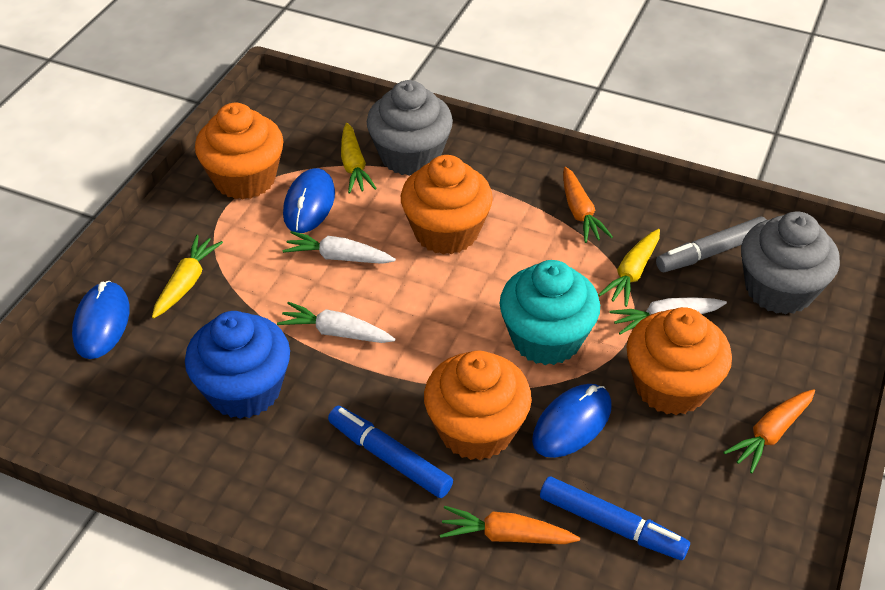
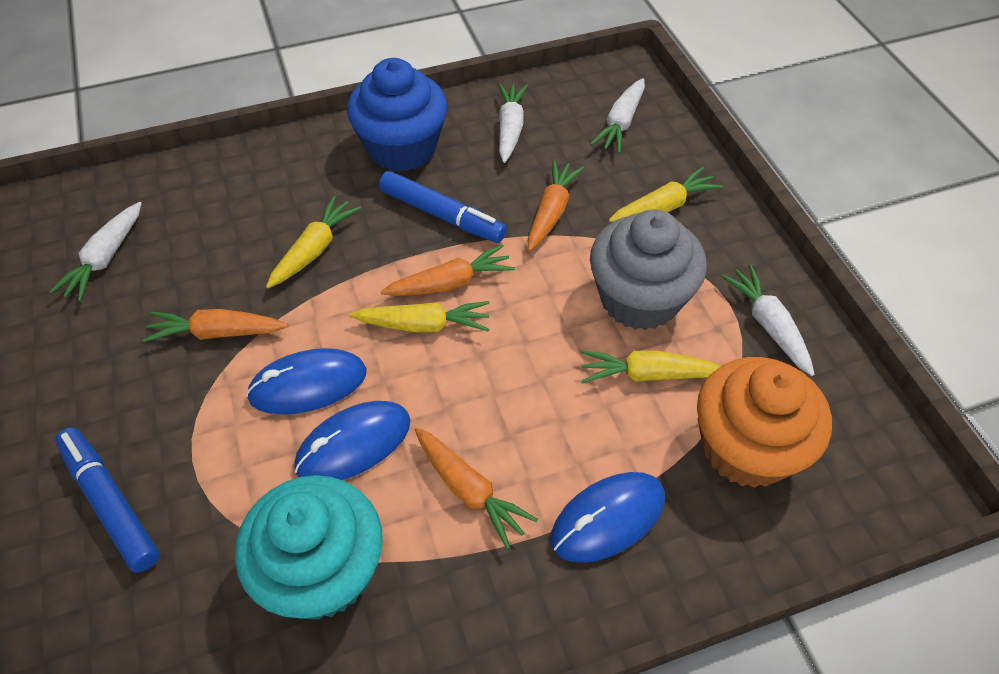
grey cupcake: [366,80,453,176] [741,212,840,315] = 2 -> [590,209,707,330] = 1
grey marker: [656,217,767,272] = 1 -> none = 0
orange carrot: [440,506,580,544] [563,167,613,243] [724,389,815,473] = 3 -> [143,309,288,342] [380,244,515,296] [415,427,538,549] [528,160,584,251] = 4
orange cupcake: [195,103,283,200] [401,155,493,255] [424,351,532,461] [627,307,732,415] = 4 -> [697,357,832,488] = 1
white carrot: [277,302,395,343] [283,231,396,264] [609,297,727,335] = 3 -> [49,202,142,302] [498,83,528,163] [590,78,645,153] [721,264,815,376] = 4
yellow carrot: [152,235,223,318] [341,123,377,193] [599,229,660,307] = 3 -> [266,196,361,288] [349,301,490,333] [580,350,721,383] [609,167,723,222] = 4

